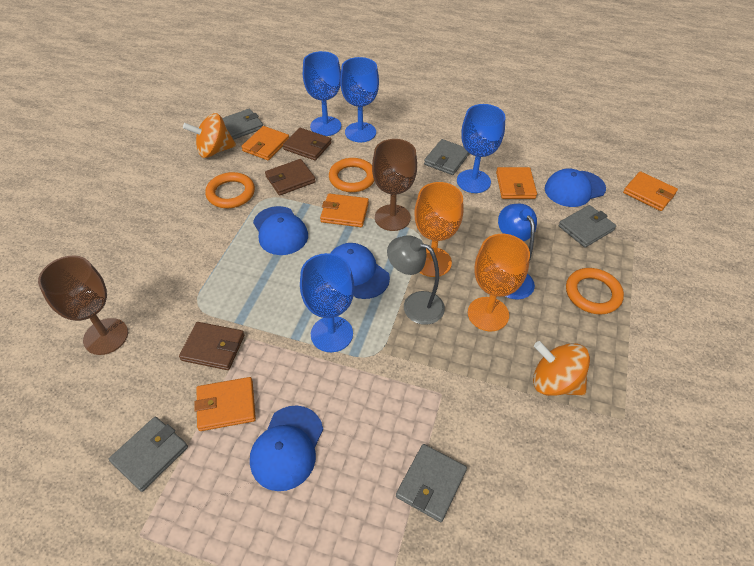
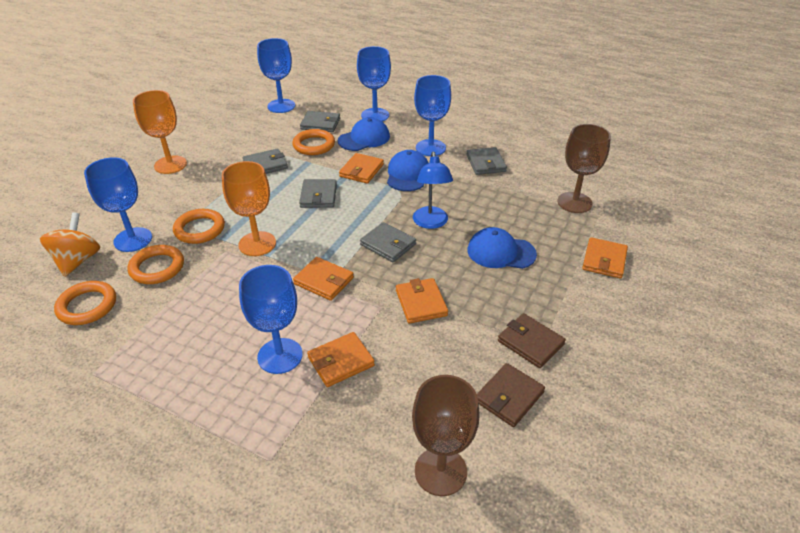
blue cap: [250,406,323,491] [253,206,308,255] [330,243,390,299] [545,168,606,207] = 4 -> [338,117,390,151] [387,150,428,191] [468,227,537,269] = 3
blue goblet: [300,253,354,352] [303,51,341,136] [340,57,379,142] [457,104,505,193] = 4 -> [84,157,152,252] [239,265,303,374] [257,38,295,113] [357,46,391,122] [414,75,451,156] = 5
brown wallet: [179,322,244,370] [265,159,316,196] [283,128,332,161] = 3 -> [477,363,545,427] [498,313,566,368] = 2
grey lamp: [387,235,445,325] = 1 -> none = 0
orange ring: [205,172,255,208] [329,158,374,192] [566,268,624,314] = 3 -> [54,281,116,325] [127,245,184,284] [173,209,225,244] [292,129,335,155] = 4
orange spinning top: [183,113,236,158] [533,341,590,396] = 2 -> [40,212,100,277] = 1

